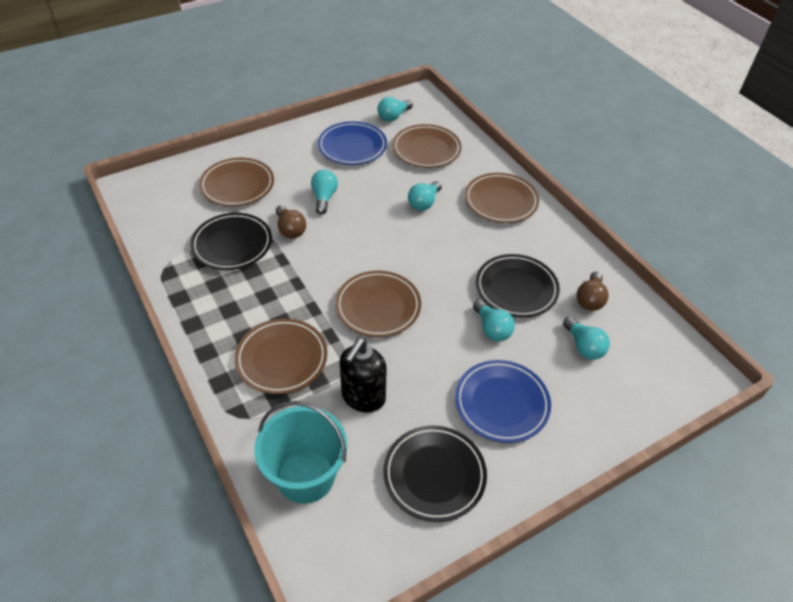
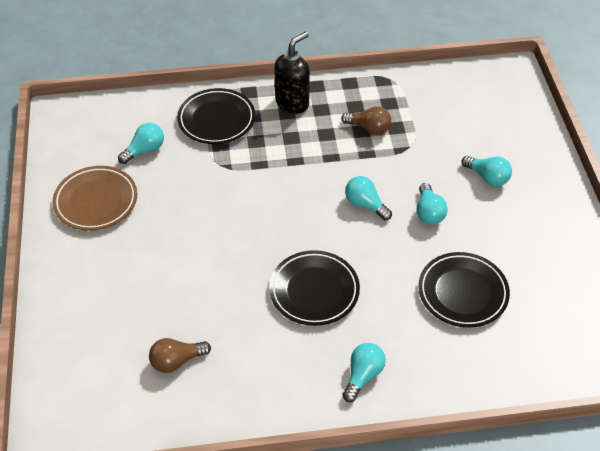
blue plate: [318,121,387,165] [455,360,551,443] = 2 -> none = 0
brown plate: [199,158,274,207] [235,319,327,394] [335,271,421,337] [392,124,462,168] [465,173,539,223] = 5 -> [53,166,137,230] = 1
turquoise bucket: [254,401,347,504] = 1 -> none = 0

